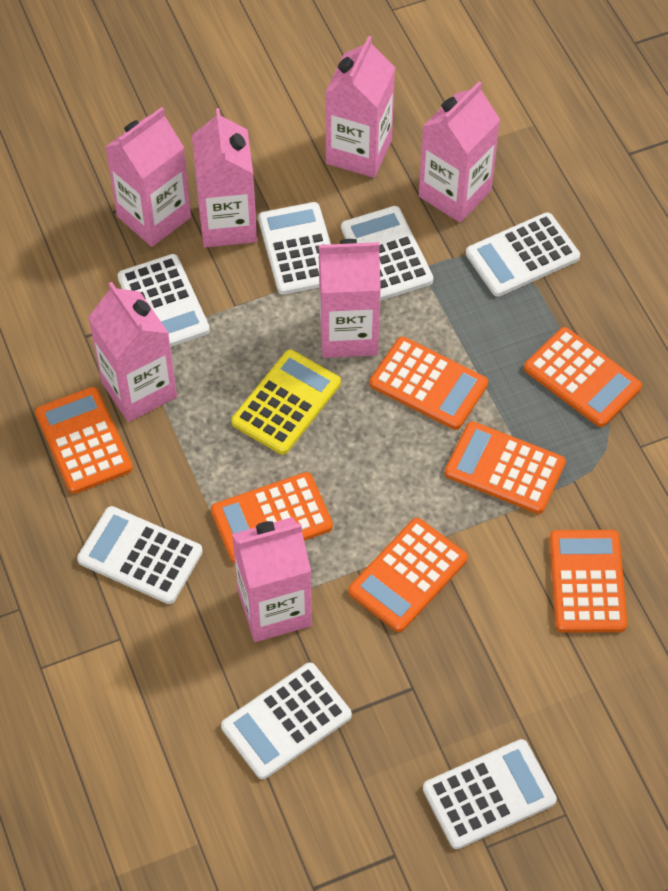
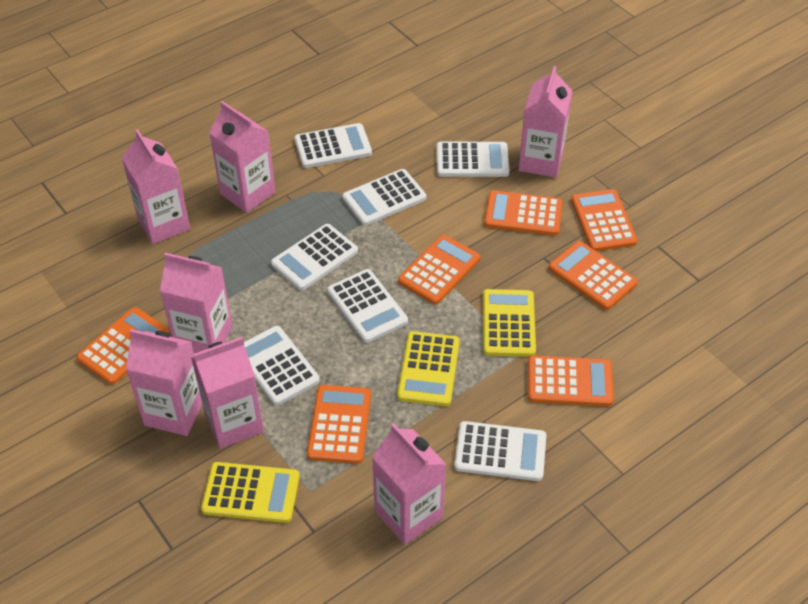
yellow calculator: [231,350,341,455] = 1 -> [201,462,300,523] [397,331,460,406] [483,289,536,357] = 3

